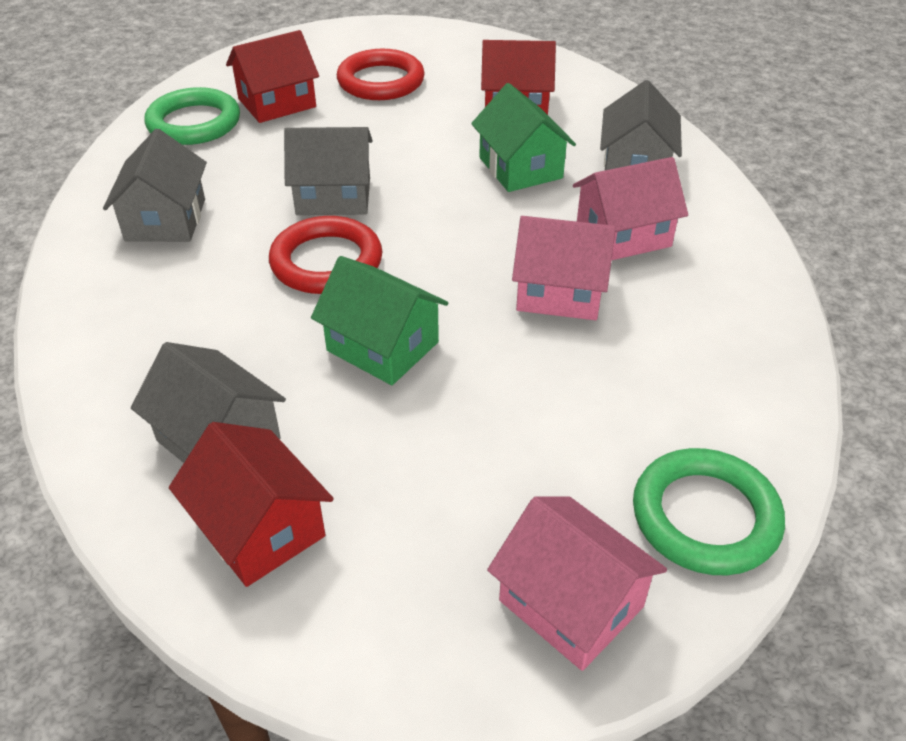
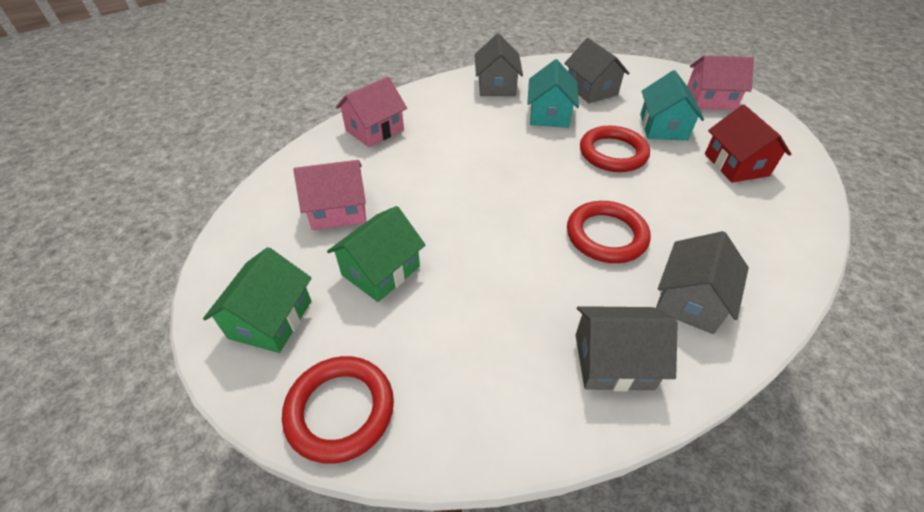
green ring: [145,87,240,145] [633,448,785,575] = 2 -> none = 0
red house: [169,422,334,587] [226,30,319,123] [481,40,556,115] = 3 -> [705,105,791,182] = 1
red ring: [269,216,383,294] [337,49,425,100] = 2 -> [282,356,394,464] [567,201,651,263] [580,126,650,172] = 3
turquoise house: none = 0 -> [527,59,579,128] [640,70,704,141] = 2

